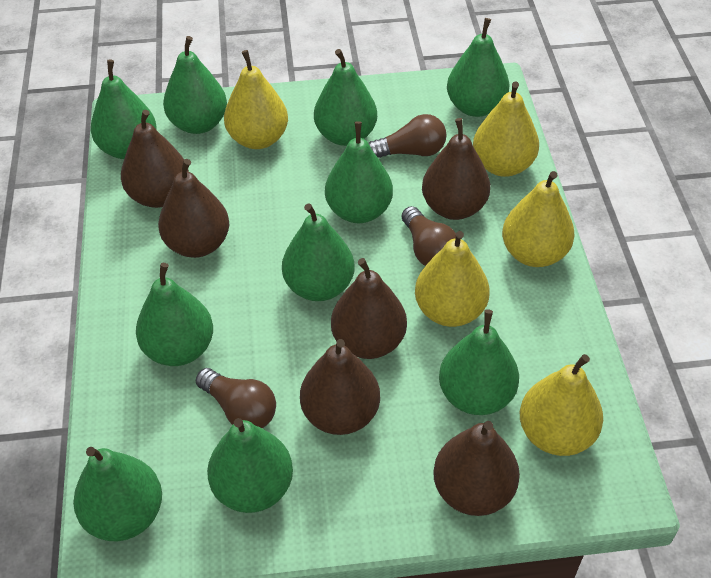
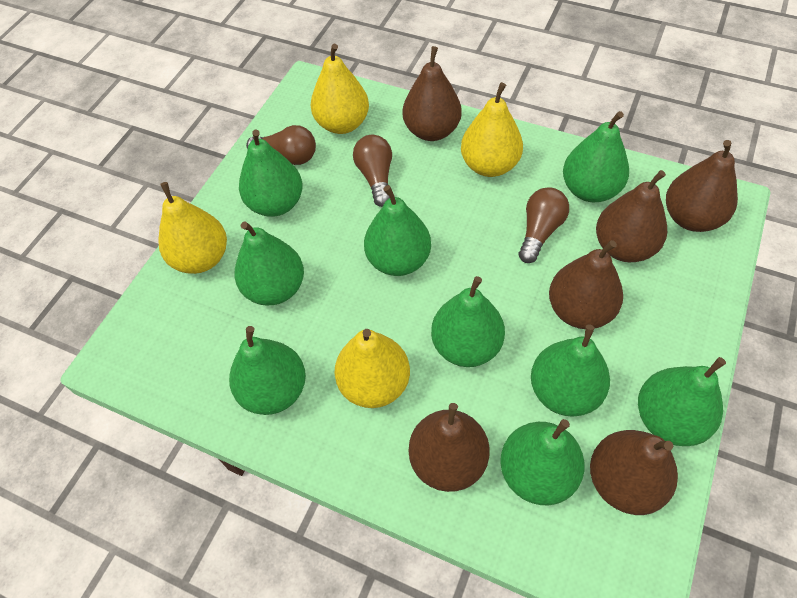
green pear: [73,447,162,541] [91,60,157,159] [136,263,213,366] [163,36,227,134] [207,418,293,513] [282,203,355,301] [314,49,377,146] [325,121,393,223] [439,309,519,415] [447,18,510,117] = 10 -> [229,326,306,415] [235,221,304,305] [239,129,303,217] [364,185,431,276] [431,276,505,367] [500,419,585,505] [531,325,610,417] [563,111,629,202] [638,357,726,446] = 9
yellow pear: [224,50,288,149] [415,231,490,327] [473,81,539,177] [502,171,575,267] [520,354,603,456] = 5 -> [158,182,227,274] [311,44,369,134] [335,329,410,408] [461,82,523,177] = 4

